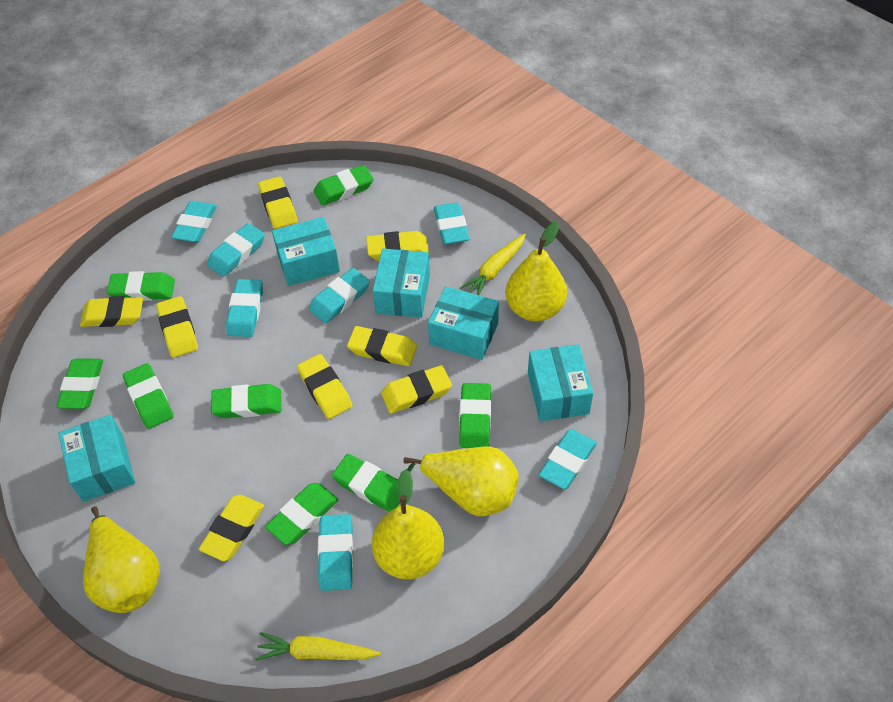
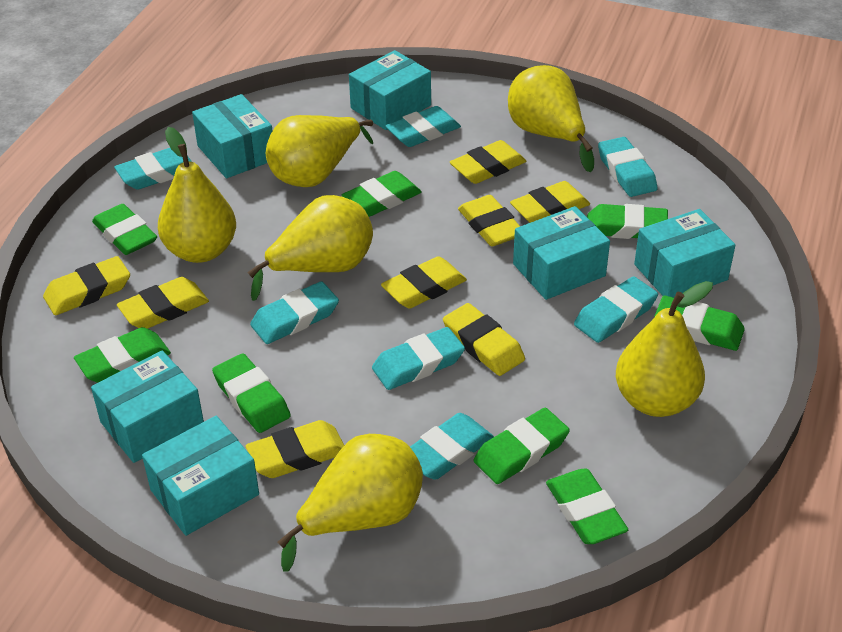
turquoise box: [58,414,135,502] [272,217,340,286] [373,249,430,318] [428,286,499,360] [528,344,593,421] = 5 -> [91,350,204,463] [142,416,259,536] [192,94,273,178] [349,50,431,130] [513,206,610,300] [634,209,735,298] = 6
yellow carrot: [255,632,381,661] [459,234,526,295] = 2 -> none = 0
yellow pear: [83,506,160,613] [372,469,444,579] [403,447,519,516] [505,222,567,321] = 4 -> [158,127,236,263] [247,195,373,301] [266,115,373,187] [278,434,423,572] [508,65,594,172] [616,281,713,417] = 6

